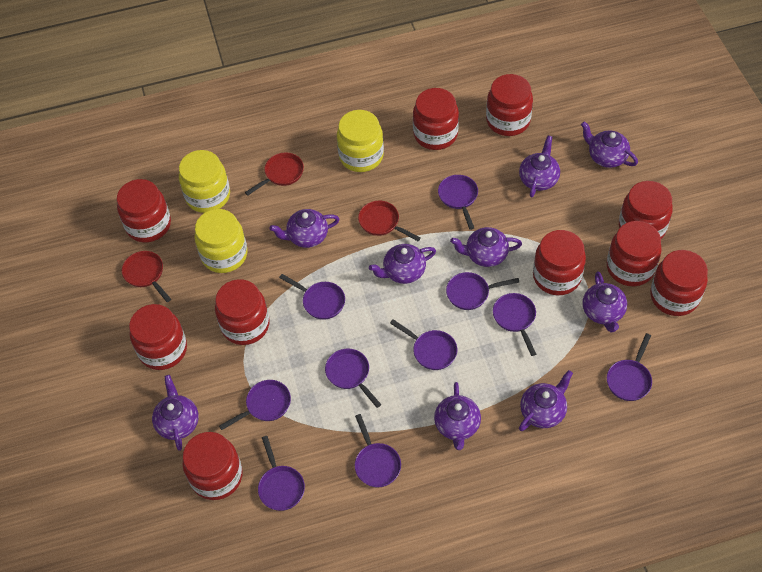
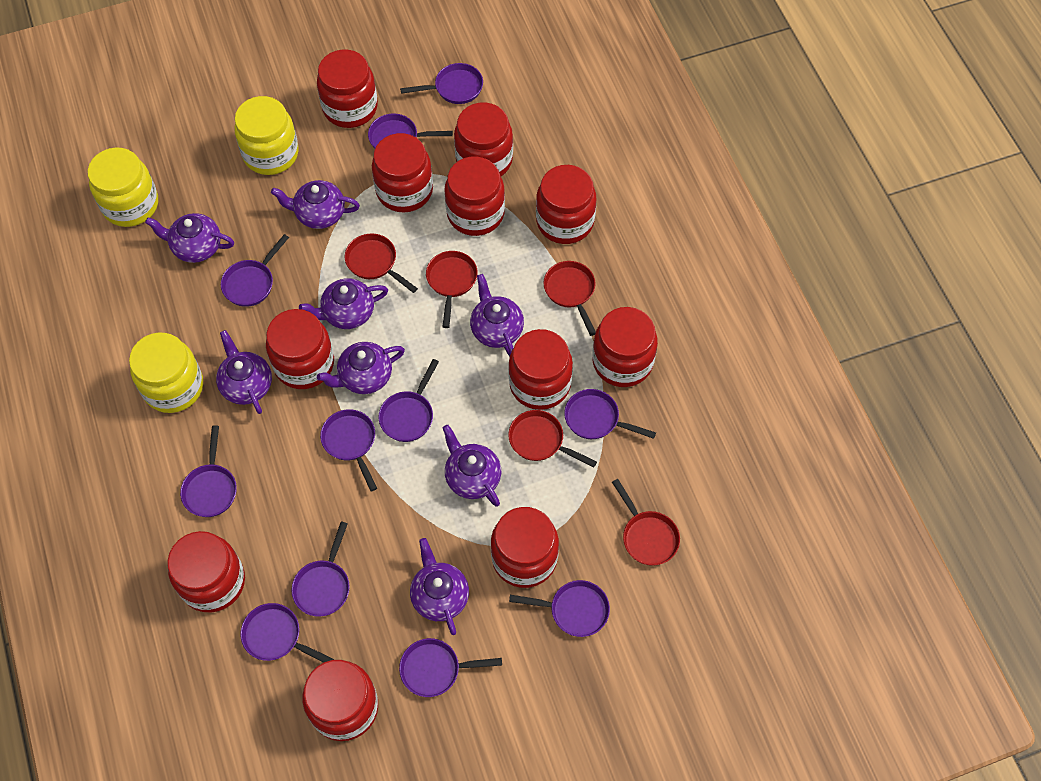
purple pan: [219,380,291,430] [258,436,305,511] [279,274,345,320] [325,349,381,408] [355,414,401,488] [390,319,457,370] [438,175,478,230] [446,272,520,310] [493,293,536,356] [607,333,652,401] = 10 -> [180,425,237,517] [221,234,289,307] [240,603,334,663] [291,521,350,616] [320,409,377,491] [368,113,453,149] [379,359,439,442] [399,638,502,697] [400,63,483,104] [509,580,610,637] [564,389,656,439] = 11
purple teapot: [152,375,199,451] [269,209,340,248] [369,244,436,284] [434,382,481,450] [450,227,522,267] [519,136,560,197] [519,370,573,431] [581,121,638,168] [582,271,627,332] = 9 -> [145,213,234,263] [216,330,272,414] [271,180,360,229] [299,278,388,329] [317,342,405,394] [410,538,469,635] [442,425,501,507] [470,274,524,356] = 8
red jar: [117,179,171,243] [129,304,187,370] [182,432,243,500] [215,279,269,345] [413,88,459,150] [486,74,533,136] [533,230,586,295] [607,221,662,286] [619,181,673,239] [650,250,708,316] = 10 -> [167,531,245,612] [266,309,334,389] [302,660,378,741] [317,50,378,128] [372,133,433,212] [444,157,505,236] [454,103,513,176] [491,507,559,588] [508,329,573,410] [536,165,596,244] [592,307,658,387] = 11
red pan: [122,251,171,302] [245,153,304,196] [358,201,421,241] = 3 -> [345,233,418,293] [426,251,478,328] [508,410,597,467] [543,261,596,336] [612,479,680,566] = 5

